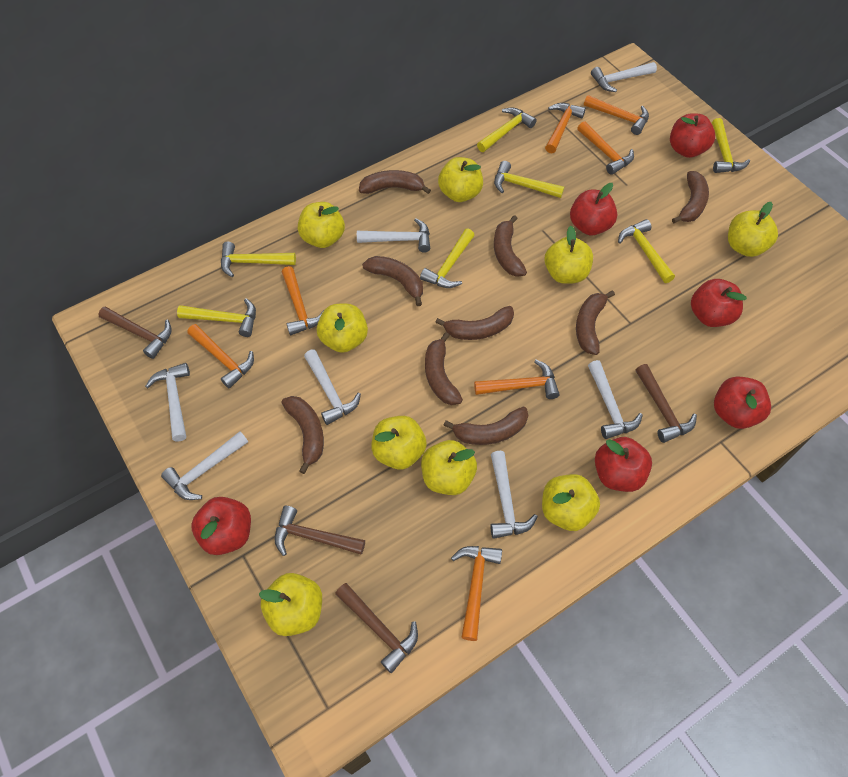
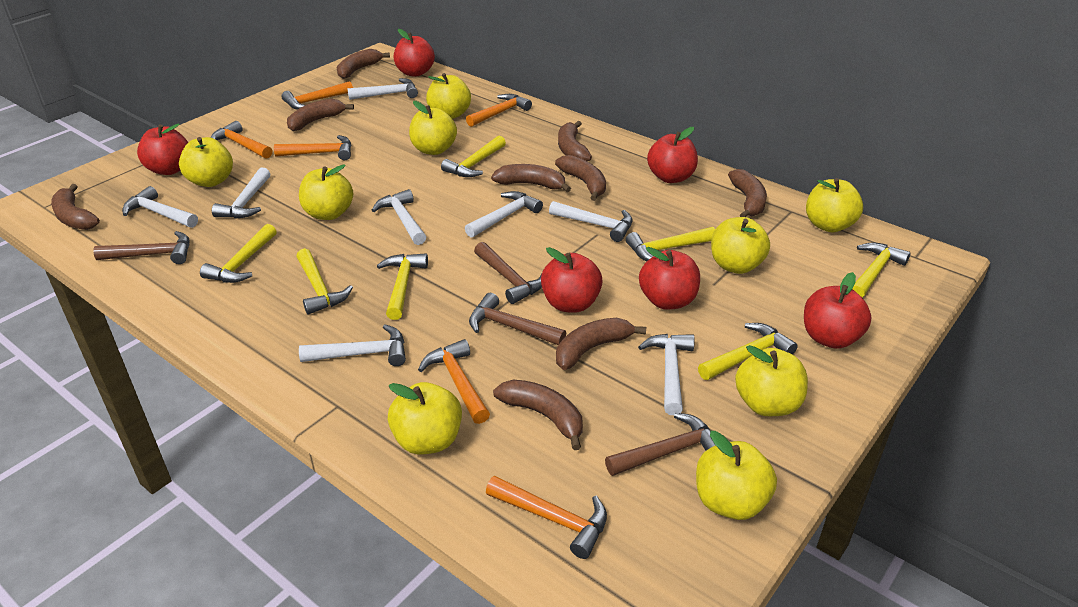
orange hammer: [187,324,254,388] [282,266,323,335] [451,546,502,641] [474,360,560,399] [545,103,586,153] [577,121,634,175] [584,95,649,135] = 7 -> [211,121,272,159] [274,135,352,160] [281,81,353,109] [418,339,490,424] [466,94,532,127] [486,476,607,559] = 6
white hammer: [145,363,190,442] [161,431,248,500] [304,350,361,425] [357,218,430,253] [490,451,538,539] [588,360,643,439] [591,62,657,92] = 7 -> [122,186,198,228] [212,167,270,219] [299,324,406,366] [347,78,418,100] [372,189,426,245] [465,191,543,238] [549,201,633,242] [638,334,695,415] = 8

